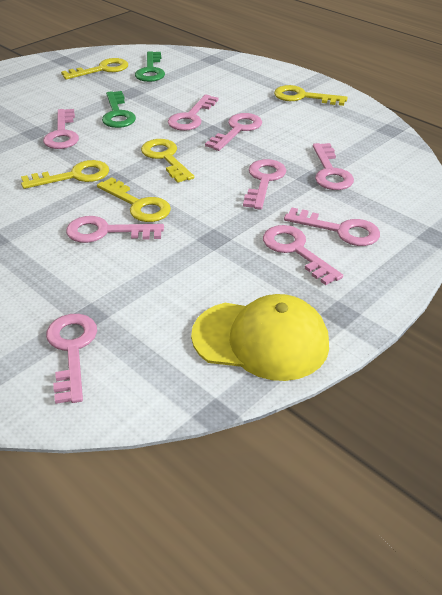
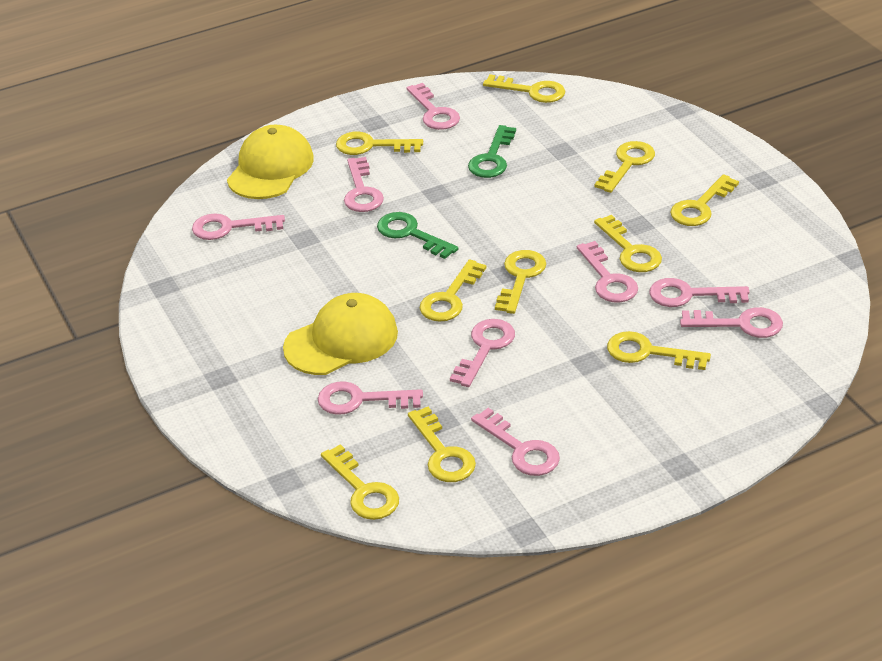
yellow cap: [191,294,329,381] = 1 -> [227,125,314,199] [283,293,398,375] = 2
yellow key: [21,160,109,189] [61,58,128,80] [97,177,171,222] [141,139,194,183] [274,85,348,106] = 5 -> [321,444,399,520] [336,132,423,155] [408,407,476,482] [420,259,486,322] [483,74,565,103] [495,250,546,314] [594,141,655,193] [594,215,662,272] [607,331,711,370] [670,174,739,226] = 10

